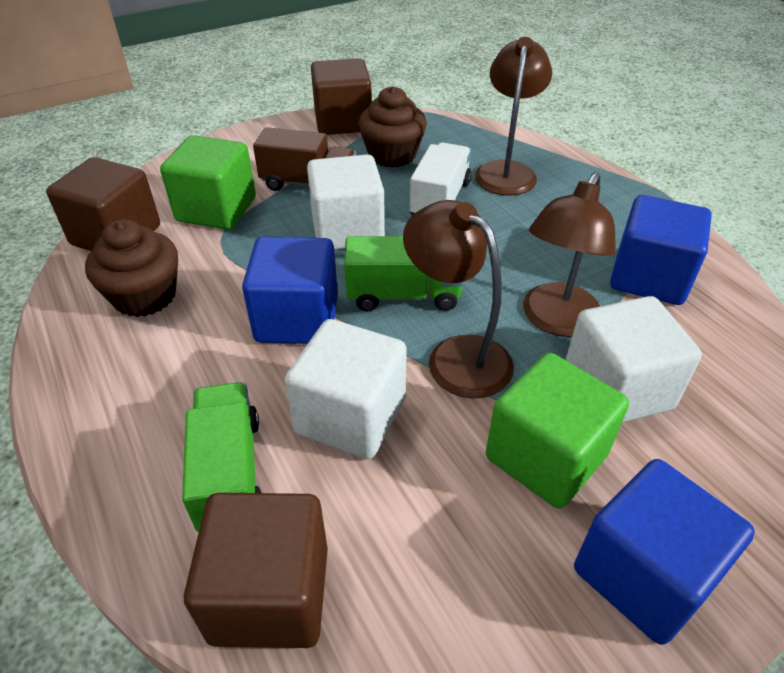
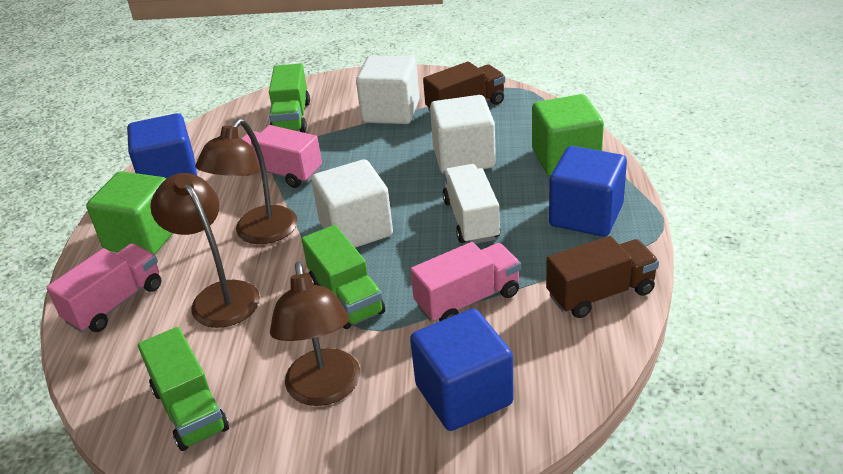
brown cube: [46,157,160,251] [184,493,328,648] [311,58,372,135] = 3 -> none = 0
brown cupcake: [85,219,178,317] [358,86,426,168] = 2 -> none = 0
brown truck: [253,127,356,191] = 1 -> [423,61,505,112] [546,236,659,318] = 2
green truck: [182,382,261,532] [344,236,464,312] = 2 -> [138,327,229,451] [269,63,310,133] [301,225,385,329] = 3
pink truck: none = 0 -> [46,244,161,333] [241,125,322,188] [410,242,521,322] = 3

